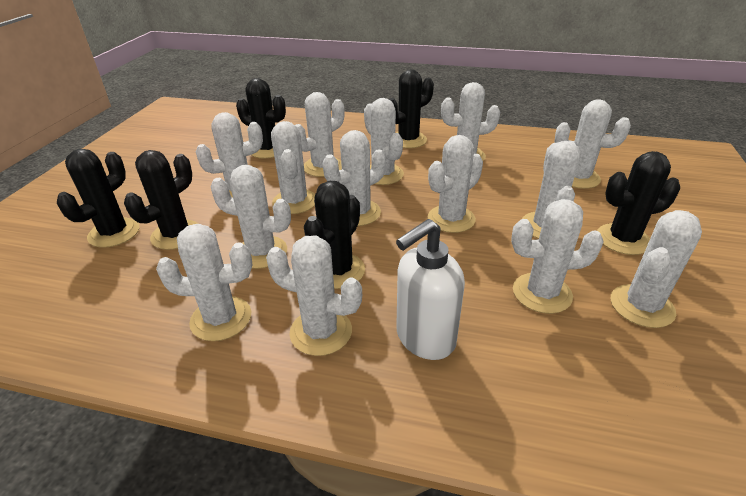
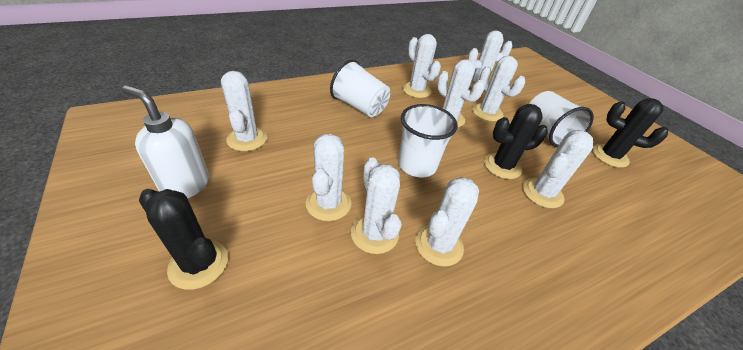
black cactus: [57,149,139,248] [124,150,198,250] [236,78,286,158] [304,181,365,289] [389,70,434,148] [597,151,680,255] = 6 -> [139,189,228,290] [484,104,548,179] [592,98,668,168] = 3
white cactus: [156,224,252,341] [196,112,263,198] [211,165,291,269] [266,235,362,356] [271,121,315,214] [295,92,344,177] [323,130,386,226] [364,98,404,185] [428,135,483,233] [441,82,500,161] [511,199,604,314] [522,141,581,239] [554,99,631,189] [611,210,702,328] = 14 -> [221,71,267,151] [306,133,351,221] [351,157,402,254] [403,34,441,98] [416,177,479,266] [437,59,485,127] [467,30,512,91] [472,56,525,122] [523,130,593,208] = 9
white cup: none = 0 -> [330,59,390,117] [398,104,458,177] [529,91,594,147] = 3

